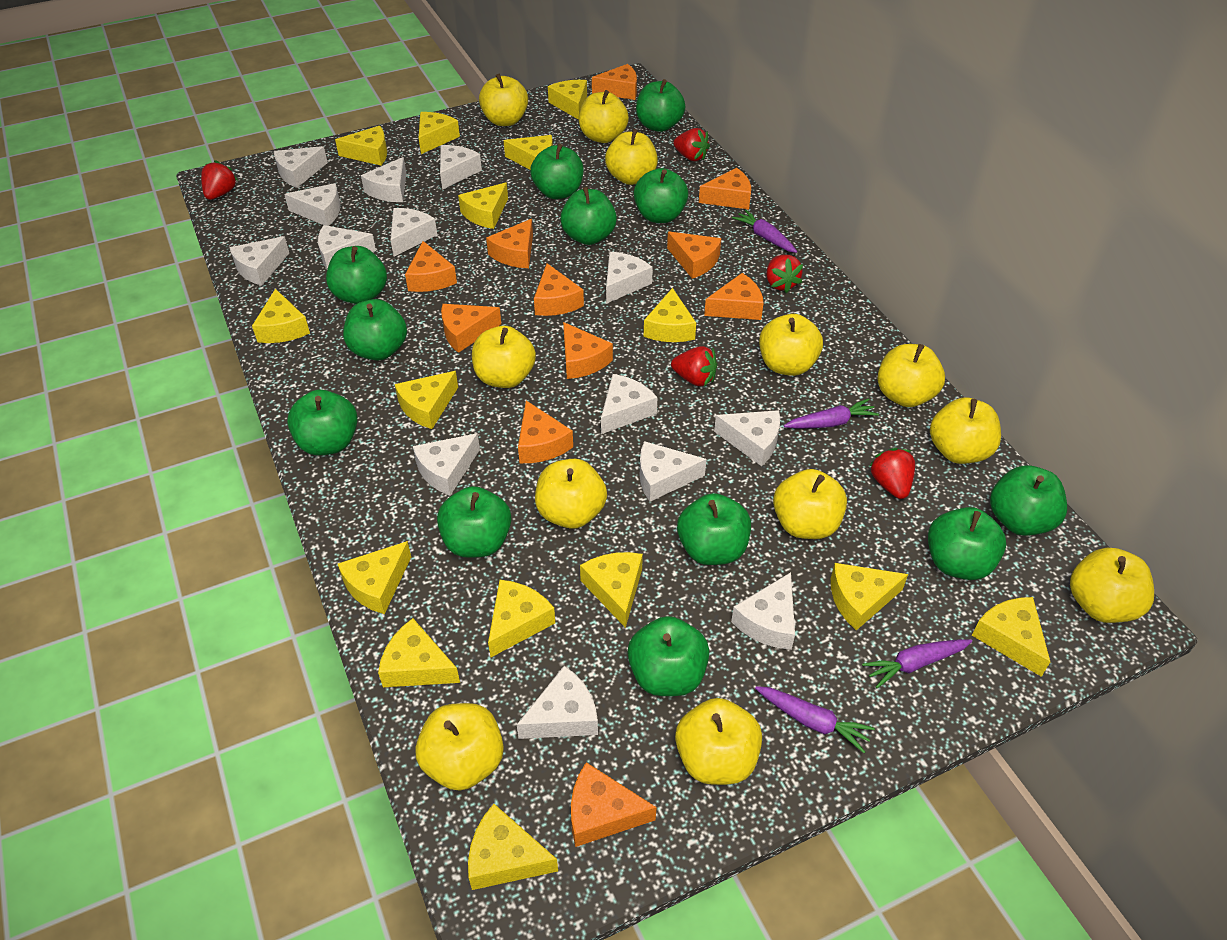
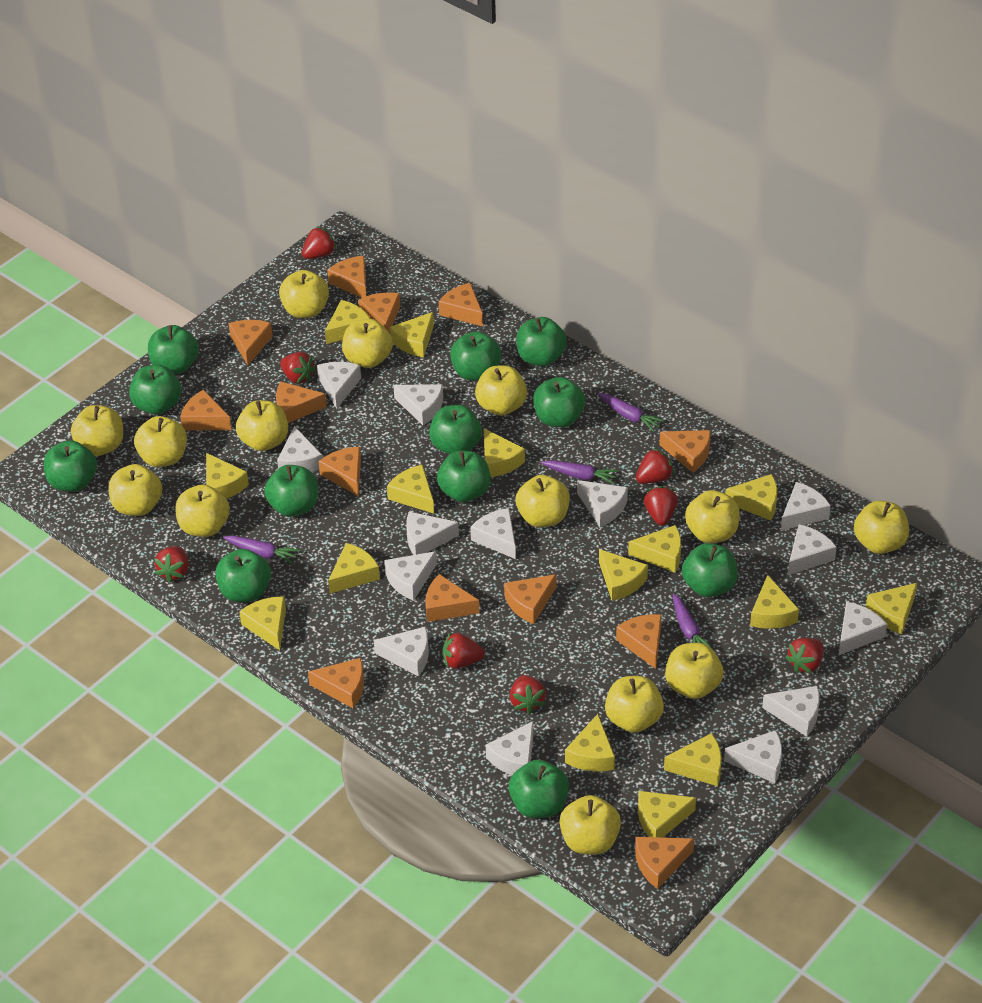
orange cheese: [405,241,457,292] [441,304,501,353] [486,219,533,268] [518,401,573,463] [534,263,584,316] [563,322,613,379] [571,762,657,847] [592,64,637,100] [667,232,721,279] [699,168,751,209] [704,273,764,320] = 11 -> [180,389,232,431] [229,320,273,365] [276,382,327,423] [308,658,364,708] [318,447,361,496] [327,256,366,298] [358,292,400,333] [425,574,480,622] [439,283,483,326] [504,574,556,624] [616,614,662,669] [635,837,694,889] [659,430,710,473] = 13
red strawberry: [201,160,238,200] [671,346,718,386] [673,128,710,161] [766,255,803,293] [870,448,915,499] = 5 -> [154,546,189,582] [280,352,316,384] [302,227,336,259] [443,632,485,669] [510,675,546,714] [636,448,674,484] [644,486,678,526] [785,638,824,674] = 8
yellow apple: [415,703,504,791] [472,326,536,388] [479,74,528,126] [535,459,607,529] [579,90,629,143] [605,129,658,185] [675,698,762,785] [759,314,823,376] [773,469,847,539] [878,344,945,407] [930,397,1001,464] [1070,548,1154,623] = 12 -> [71,405,123,456] [109,464,162,516] [134,416,187,467] [175,484,230,537] [236,400,288,451] [279,270,329,318] [342,319,393,368] [475,366,527,416] [516,475,570,527] [560,795,621,855] [605,676,664,733] [665,643,723,699] [685,490,740,543] [854,500,909,554] = 14

